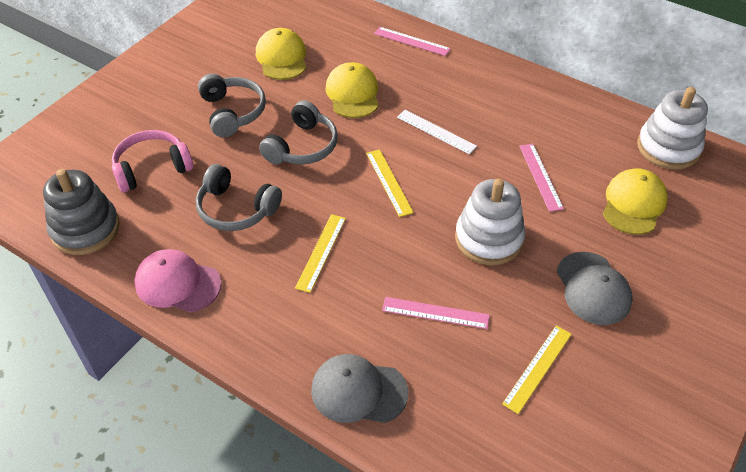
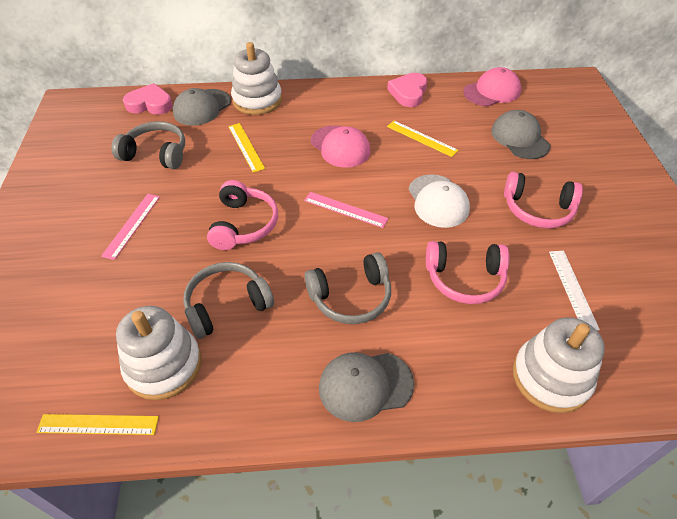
grey cap: [311,354,408,423] [557,252,633,325] = 2 -> [173,88,231,126] [319,352,414,422] [491,110,551,159] = 3
grey stacking toy: [43,169,120,255] = 1 -> none = 0
pink cap: [134,249,221,313] = 1 -> [311,125,371,168] [463,67,521,106] = 2
pink headphones: [112,130,193,193] = 1 -> [207,180,278,250] [426,241,510,304] [504,172,583,228] = 3
pink heart: none = 0 -> [123,83,173,115] [387,73,427,107] = 2
pink ruler: [374,27,451,56] [382,297,489,329] [519,144,564,212] = 3 -> [101,194,160,260] [304,192,389,228] = 2
white cap: none = 0 -> [408,174,470,228] = 1
white stacking toy: [455,179,525,265] [637,87,708,170] = 2 -> [116,306,201,400] [231,42,282,115] [513,317,605,413] = 3
yellow cap: [256,28,306,80] [326,62,379,118] [603,168,668,235] = 3 -> none = 0

